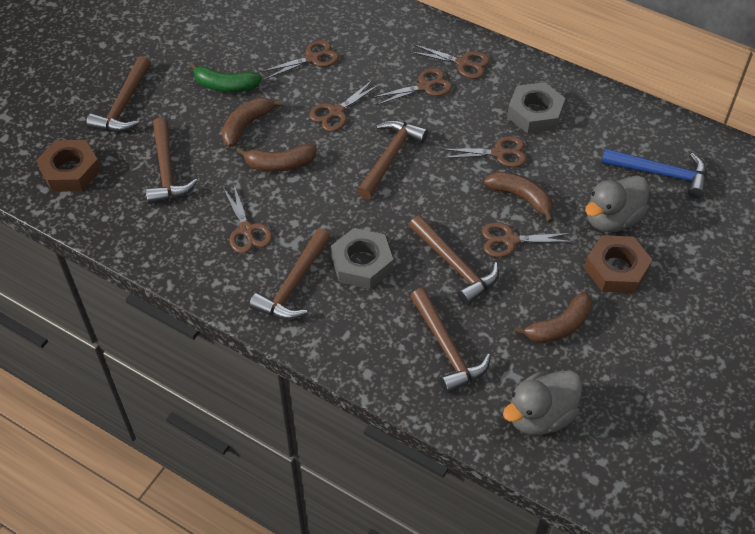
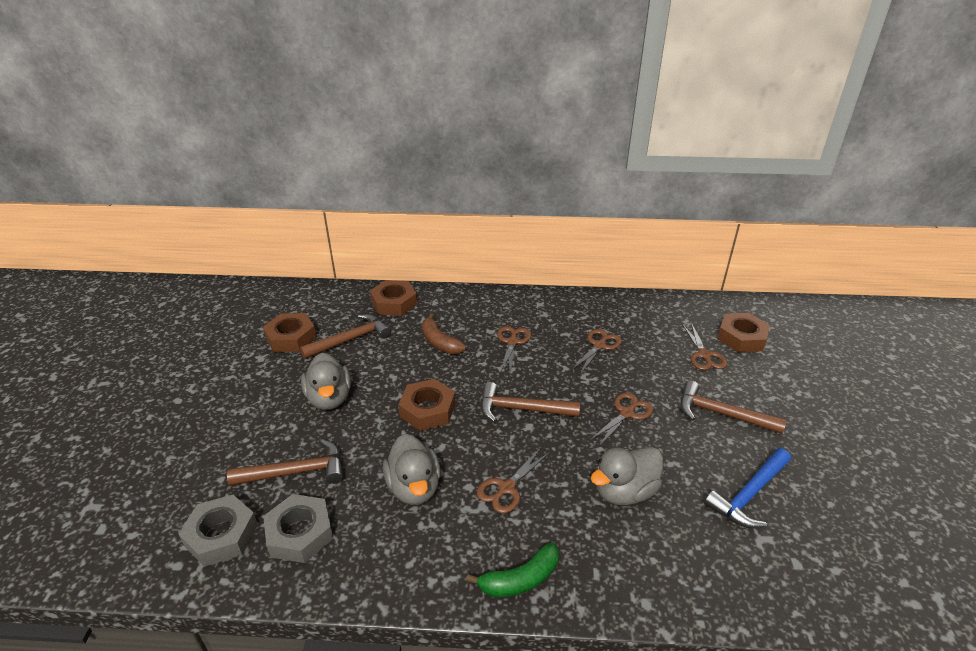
brown banana: [222,98,283,147] [236,144,317,172] [484,171,553,223] [514,292,592,343] = 4 -> [422,313,466,354] = 1
brown hammer: [86,56,151,132] [146,117,198,204] [249,228,331,320] [357,120,428,199] [409,215,499,305] [410,288,491,393] = 6 -> [227,439,343,486] [300,314,391,359] [481,382,580,423] [681,381,786,434] = 4
brown nut: [36,140,101,192] [584,235,652,293] = 2 -> [263,313,316,352] [370,280,417,316] [398,379,456,431] [717,313,770,352] = 4
brown scissors: [223,186,272,253] [261,40,339,79] [309,81,380,132] [372,68,452,105] [411,45,490,79] [441,136,527,167] [482,222,573,257] = 7 -> [477,447,550,513] [497,326,531,373] [572,329,622,374] [590,393,653,446] [682,323,727,370] = 5
grey duck: [503,371,582,435] [585,175,649,232] = 2 -> [301,353,351,410] [383,434,441,505] [590,447,663,505] = 3

